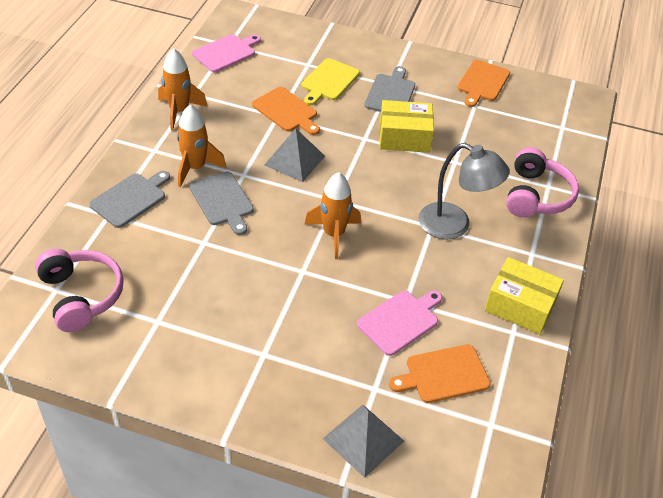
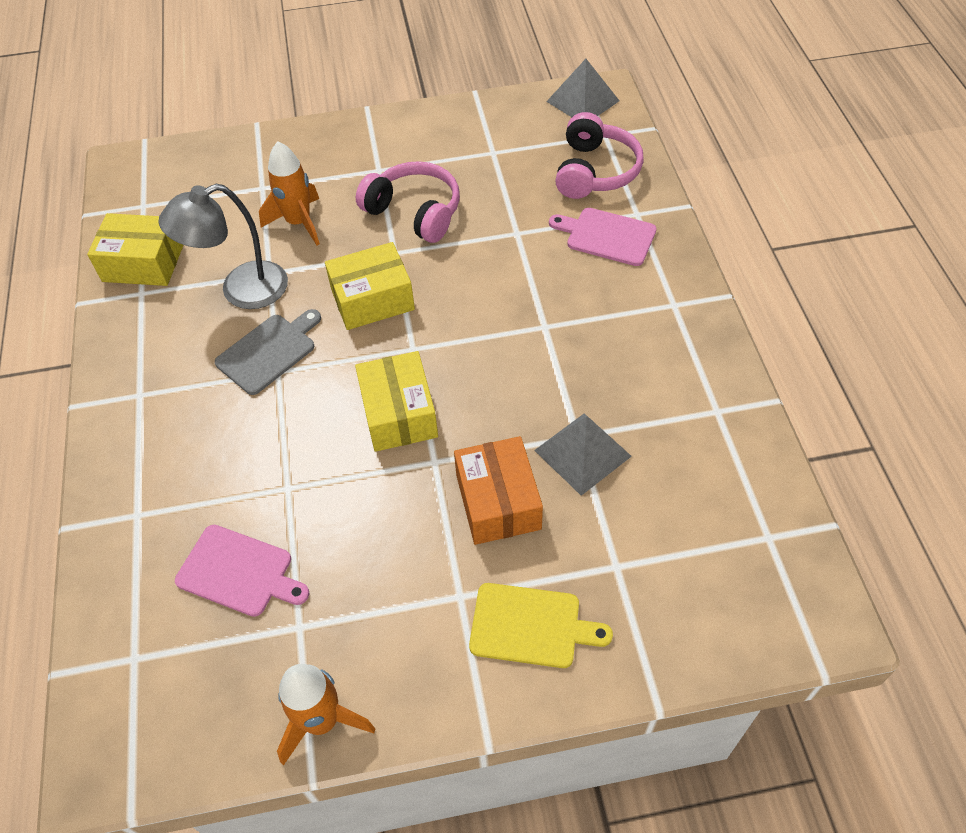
grey cutting board: [89,171,170,228] [189,172,254,235] [364,66,415,112] = 3 -> [215,309,321,395] = 1
orange box: none = 0 -> [454,436,543,545] = 1
orange cutting board: [252,87,320,135] [389,344,491,403] [457,60,510,107] = 3 -> none = 0
orange rocket: [158,48,208,130] [177,104,226,187] [305,172,361,259] = 3 -> [259,141,320,245] [277,664,375,766] = 2
yellow box: [379,100,434,153] [485,257,564,334] = 2 -> [87,213,183,286] [325,242,415,330] [355,351,438,452] = 3

